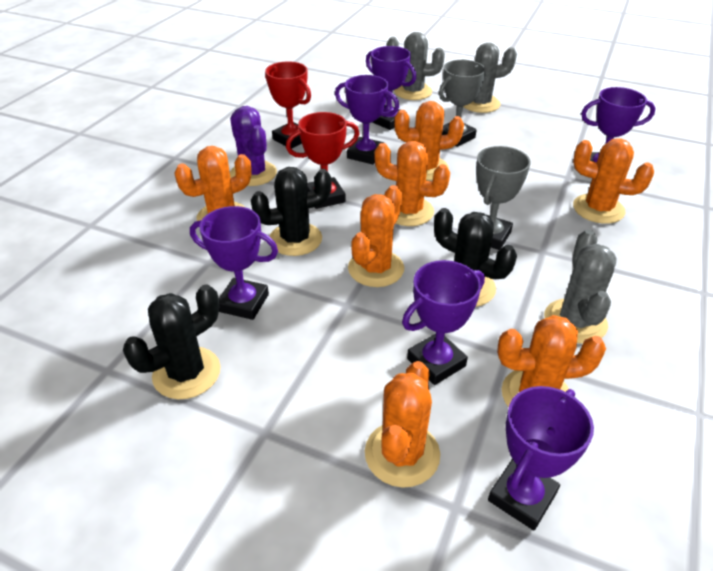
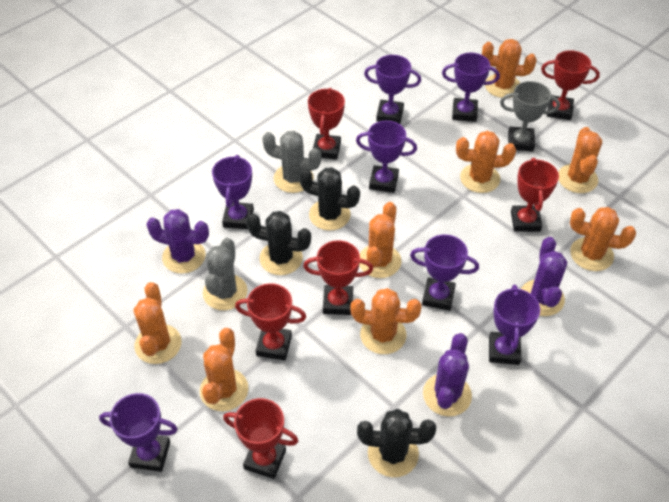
grey cactus: [387,32,445,100] [462,43,517,113] [544,229,617,344] = 3 -> [203,238,248,310] [262,131,321,193] = 2
grey trophy: [439,60,486,147] [476,146,531,250] = 2 -> [500,81,560,151] = 1
orange cactus: [174,146,252,221] [348,185,404,287] [365,361,440,488] [374,141,450,226] [394,101,464,181] [497,315,606,407] [573,139,654,224] = 7 -> [134,282,182,364] [200,328,248,411] [350,288,422,354] [359,202,401,278] [456,131,516,193] [482,39,537,98] [558,127,602,193] [570,207,636,271] = 8
purple cactus: [230,106,277,186] = 1 -> [146,209,209,274] [423,333,472,417] [521,237,567,316] = 3
purple trophy: [190,206,278,320] [335,75,399,164] [366,46,416,130] [402,260,485,385] [488,386,594,530] [581,87,656,162] = 6 -> [99,393,177,472] [212,155,254,229] [356,121,417,193] [364,55,421,124] [410,234,479,311] [442,53,500,122] [489,285,540,365] = 7
red trophy: [265,61,311,149] [286,112,359,209] = 2 -> [223,398,298,479] [235,283,306,360] [303,240,373,315] [308,88,345,160] [511,158,559,232] [541,50,600,120] = 6

